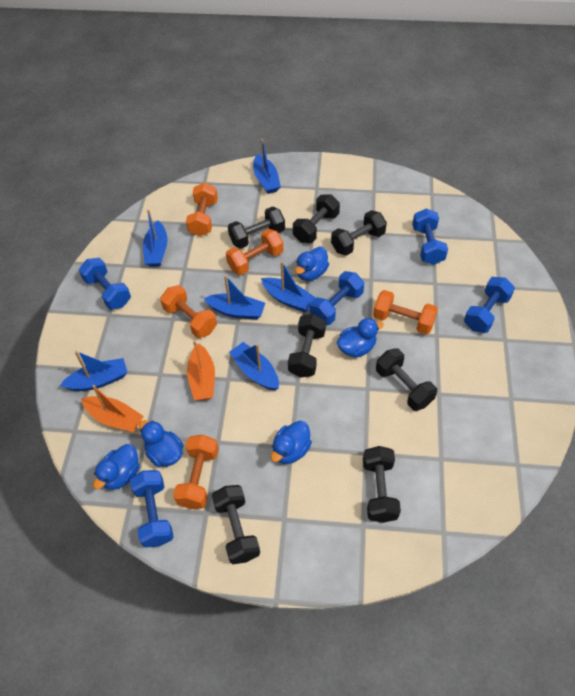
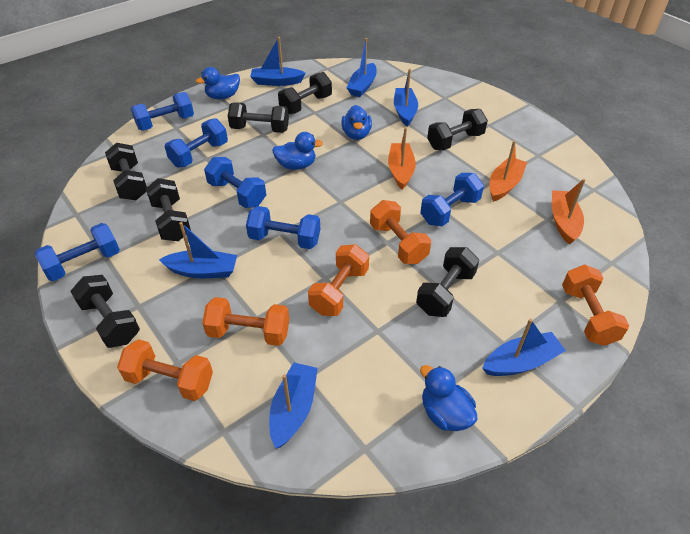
blue duck: [93,444,140,490] [139,420,184,467] [271,421,312,464] [295,246,329,281] [337,318,384,358] = 5 -> [196,67,240,100] [272,132,323,170] [341,105,372,140] [420,365,478,431] = 4
blue dumbbell: [79,258,131,310] [130,470,174,548] [310,271,364,325] [412,208,448,265] [464,277,515,333] = 5 -> [35,223,120,281] [131,92,194,131] [165,118,228,168] [204,157,266,208] [246,206,320,249] [420,173,484,226] = 6
orange boat: [81,385,144,432] [187,340,215,400] = 2 -> [388,127,416,190] [489,141,527,202] [552,179,585,245] = 3

